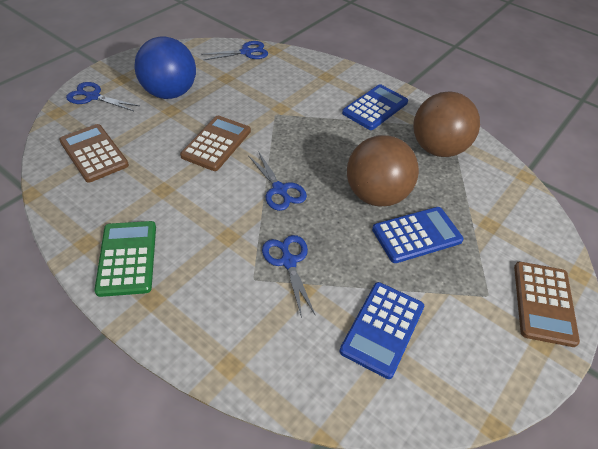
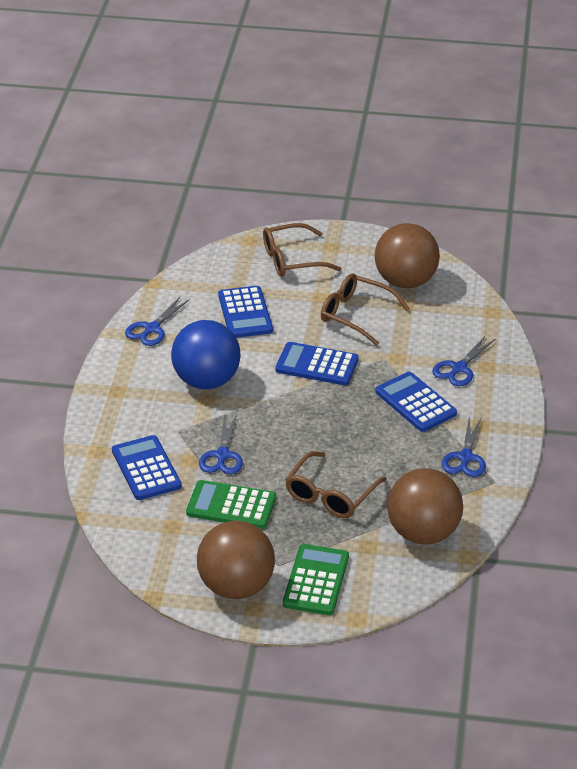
blue calculator: [340,282,424,379] [342,84,408,130] [372,207,464,263] = 3 -> [112,435,182,500] [218,286,273,338] [275,342,359,385] [375,372,457,432] = 4
brown ball: [347,135,419,207] [413,91,480,157] = 2 -> [197,521,275,599] [375,223,440,288] [387,468,463,544] = 3
brown calculator: [59,124,129,183] [180,116,251,171] [514,261,580,347] = 3 -> none = 0
brown glasses: none = 0 -> [263,223,342,277] [285,451,387,518] [321,273,410,346] = 3
green calculator: [94,221,156,297] = 1 -> [186,480,276,529] [283,544,349,615] = 2

